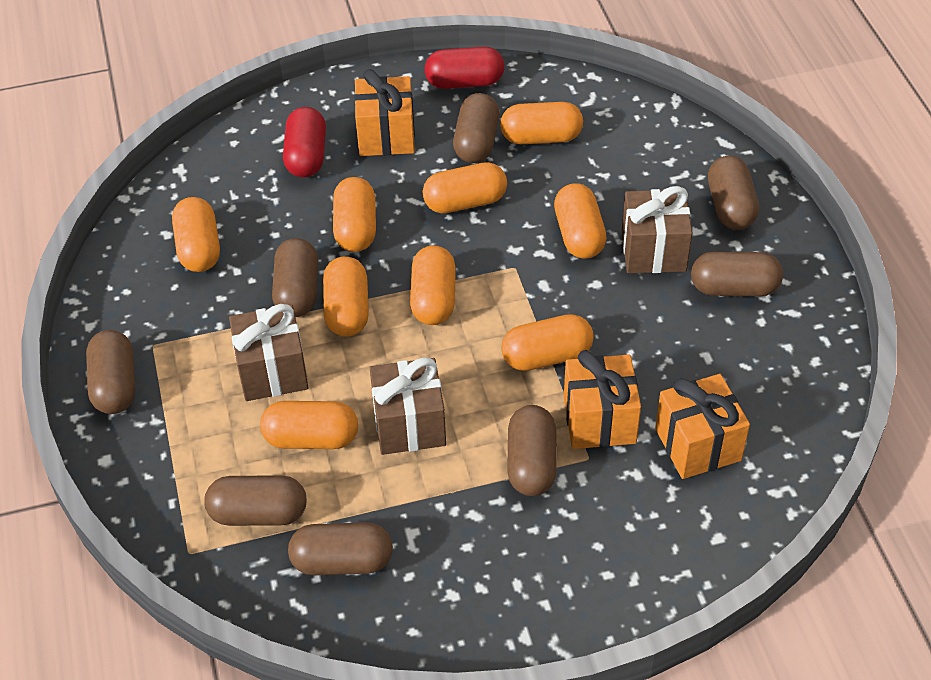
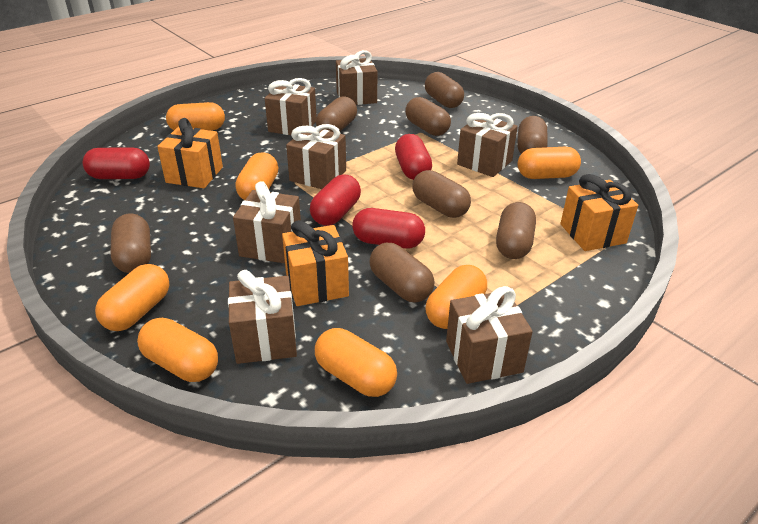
brown gift: [229,304,309,401] [370,357,446,455] [622,186,692,273] = 3 -> [228,270,297,364] [233,181,301,263] [265,78,317,135] [286,124,346,189] [336,50,377,105] [446,286,533,384] [457,113,518,177] = 7
orange capsule: [172,197,220,272] [260,401,358,449] [323,256,369,337] [333,177,376,252] [410,245,456,325] [423,162,507,213] [500,102,583,144] [501,314,594,371] [554,183,607,259] = 9 -> [95,264,169,331] [137,318,218,382] [166,102,225,131] [235,152,278,200] [315,328,397,397] [425,265,487,329] [518,147,581,179] = 7
red capsule: [283,107,326,177] [425,47,504,89] = 2 -> [83,148,150,179] [310,175,361,226] [352,208,425,249] [395,134,432,180] = 4

